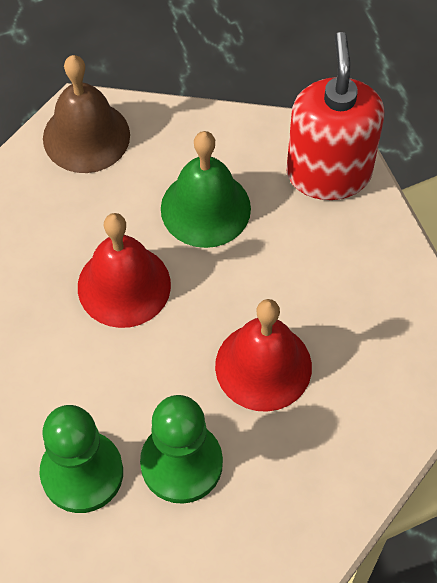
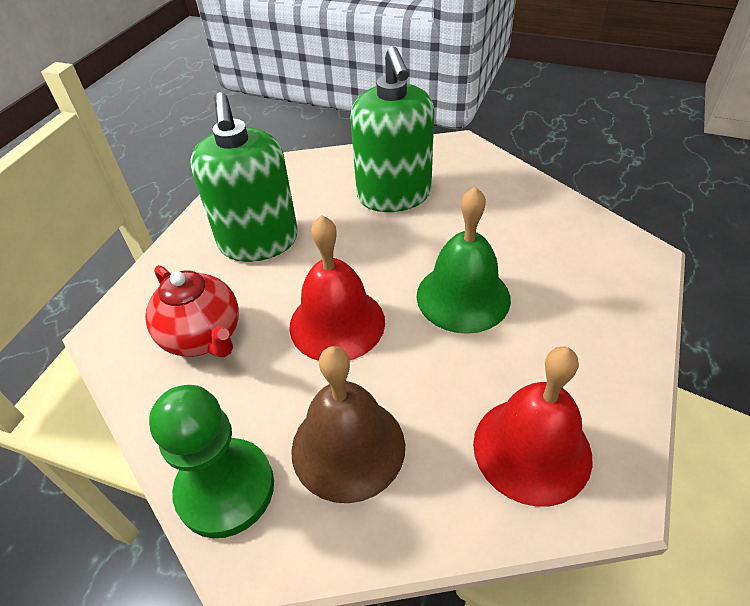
green pawn: [39,405,123,513] [140,395,223,504] = 2 -> [149,385,274,538] = 1
green soap dispenser: none = 0 -> [190,92,298,262] [350,46,434,212] = 2
red soap dispenser: [286,32,384,200] = 1 -> none = 0
red teapot: none = 0 -> [145,265,239,357] = 1

